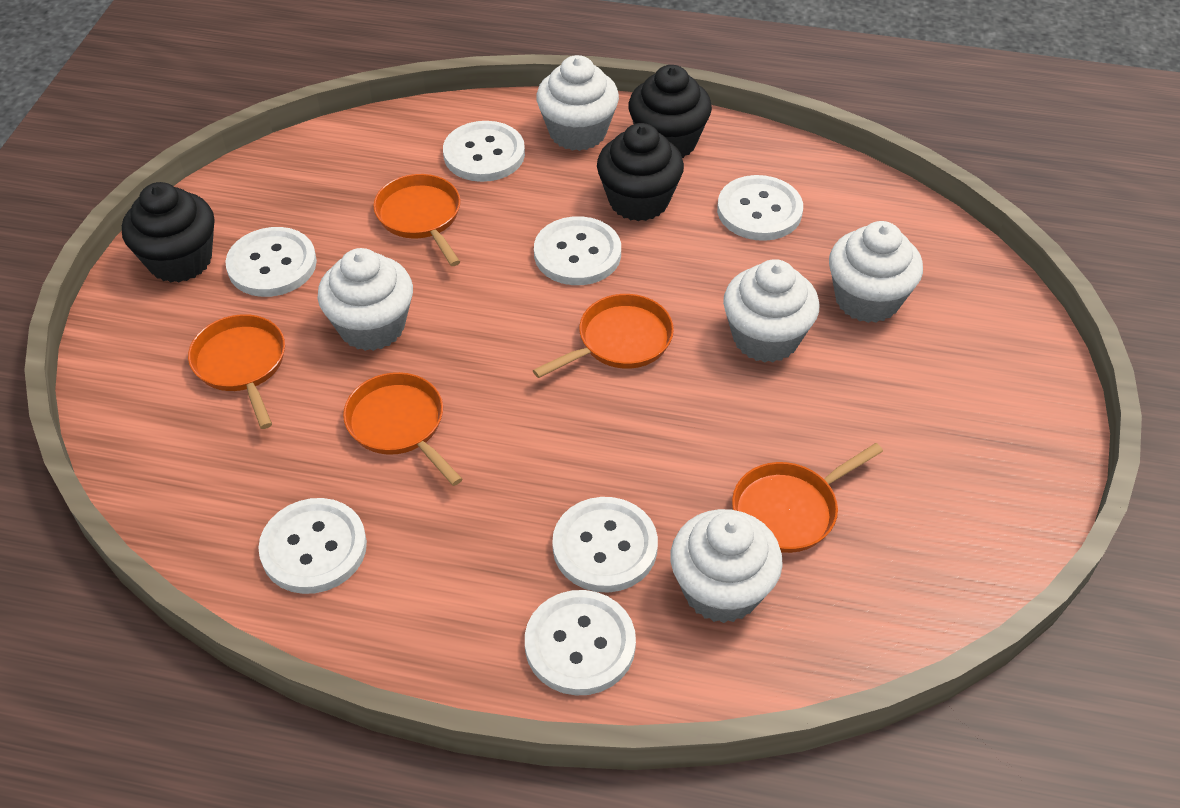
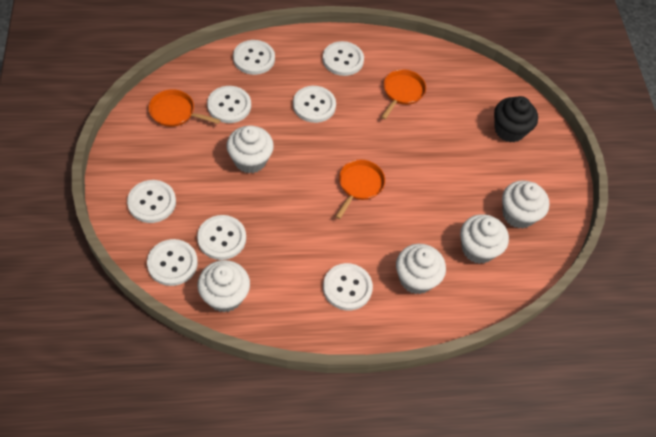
black cupcake: [122,182,215,283] [597,123,684,221] [629,65,712,158] = 3 -> [494,96,538,143] = 1
orange pan: [188,314,285,429] [343,372,463,486] [373,174,460,266] [533,294,674,378] [732,443,883,553] = 5 -> [148,89,220,127] [335,160,385,219] [381,69,426,119] = 3
white button: [225,227,317,297] [258,498,367,594] [443,121,525,182] [525,590,636,695] [534,216,621,285] [552,497,658,593] [717,175,803,241] = 7 -> [127,180,176,223] [147,239,198,286] [197,215,246,260] [207,86,251,123] [233,40,275,75] [293,86,336,123] [323,41,364,76] [323,263,373,310] = 8

